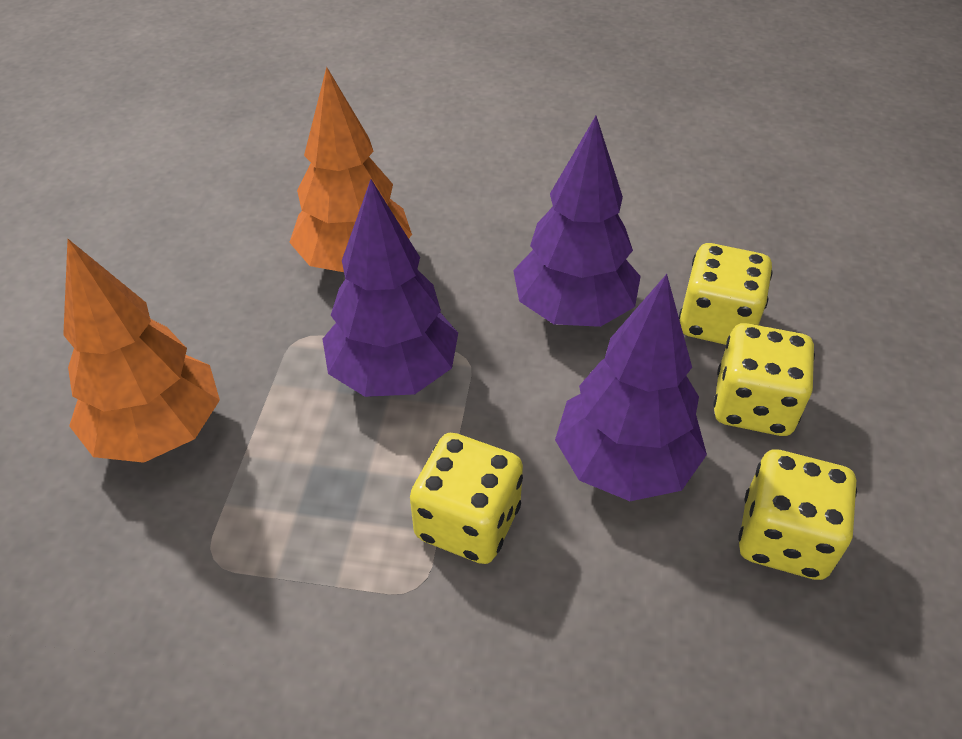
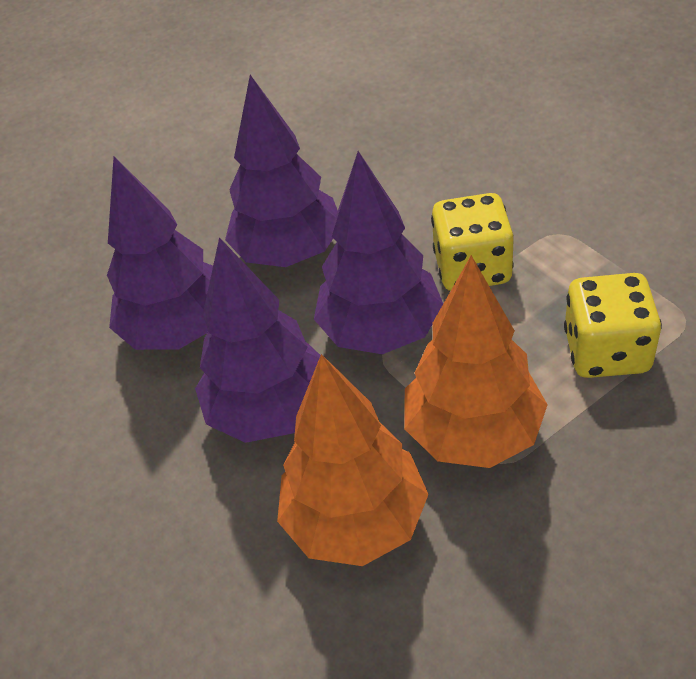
purple tree: [323,179,458,397] [513,116,641,327] [555,274,707,501] = 3 -> [107,157,213,350] [195,237,321,443] [225,75,338,267] [314,151,443,354] = 4
yellow dice: [410,433,523,564] [679,243,773,345] [713,323,815,436] [738,449,857,580] = 4 -> [431,193,514,291] [564,273,662,378] = 2

